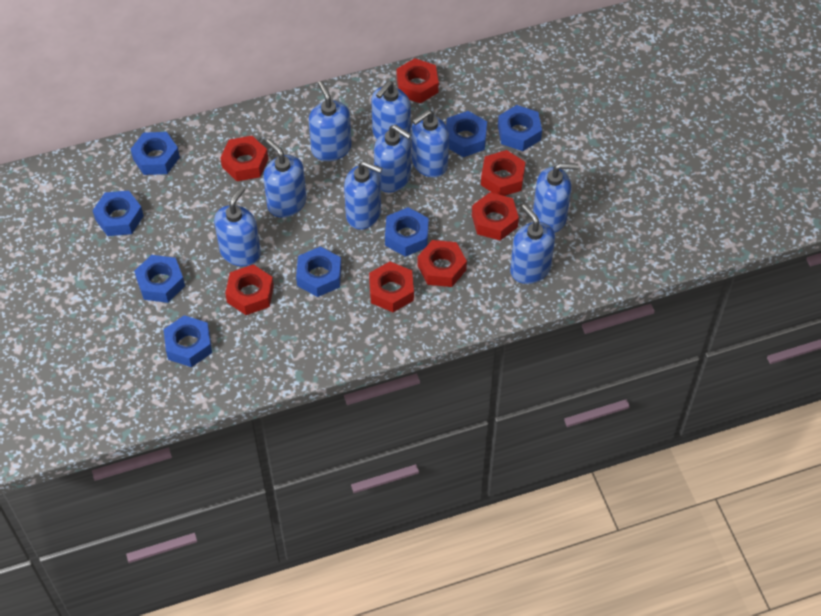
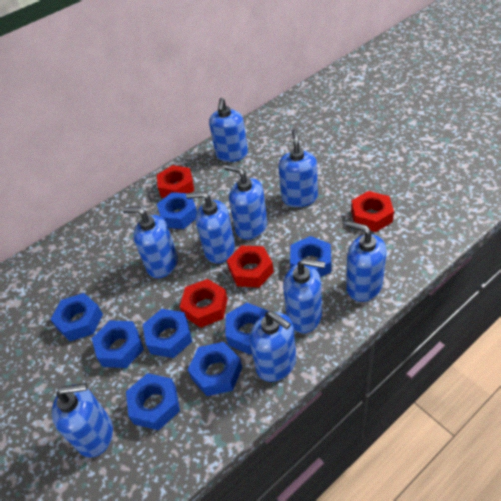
red nut: [220,136,268,181] [225,264,274,315] [369,262,414,312] [397,58,439,103] [418,240,467,287] [472,192,519,241] [481,150,525,196] = 7 -> [157,165,194,198] [180,279,228,328] [227,246,274,288] [351,191,394,232] = 4

